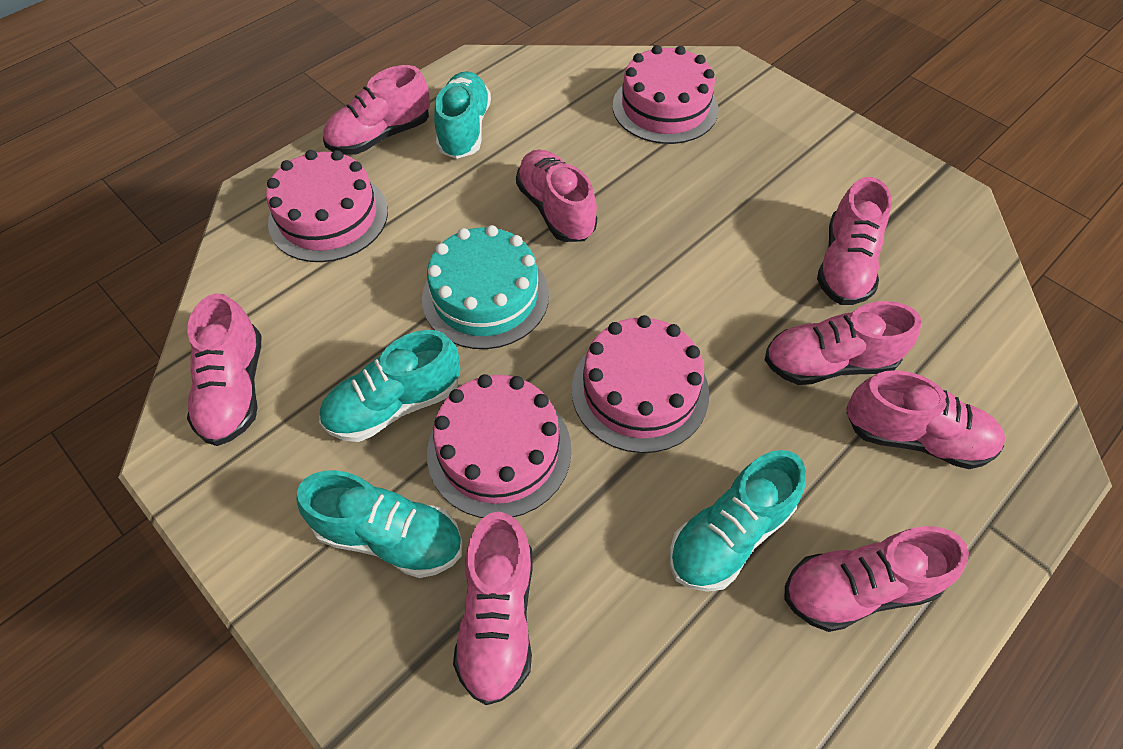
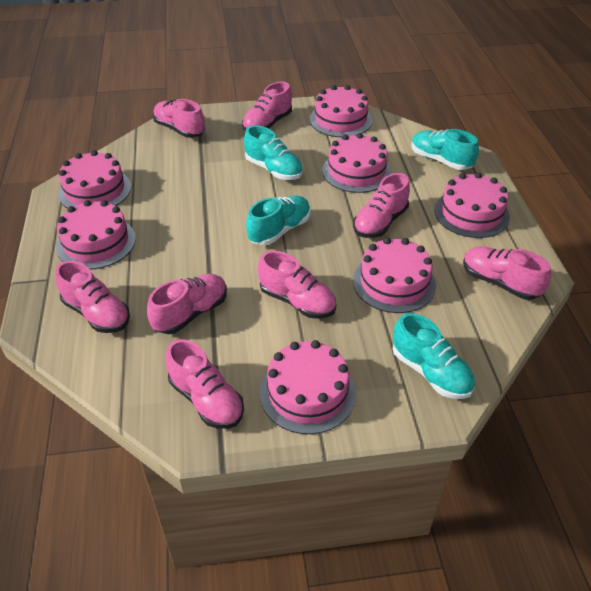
pink cake: [266,150,388,262] [427,374,572,518] [571,315,709,453] [613,45,719,144] = 4 -> [56,200,136,269] [58,150,131,209] [260,340,356,434] [309,85,372,137] [322,133,392,193] [353,237,436,313] [434,172,510,238] = 7
turquoise cake: [422,225,549,349] = 1 -> none = 0

